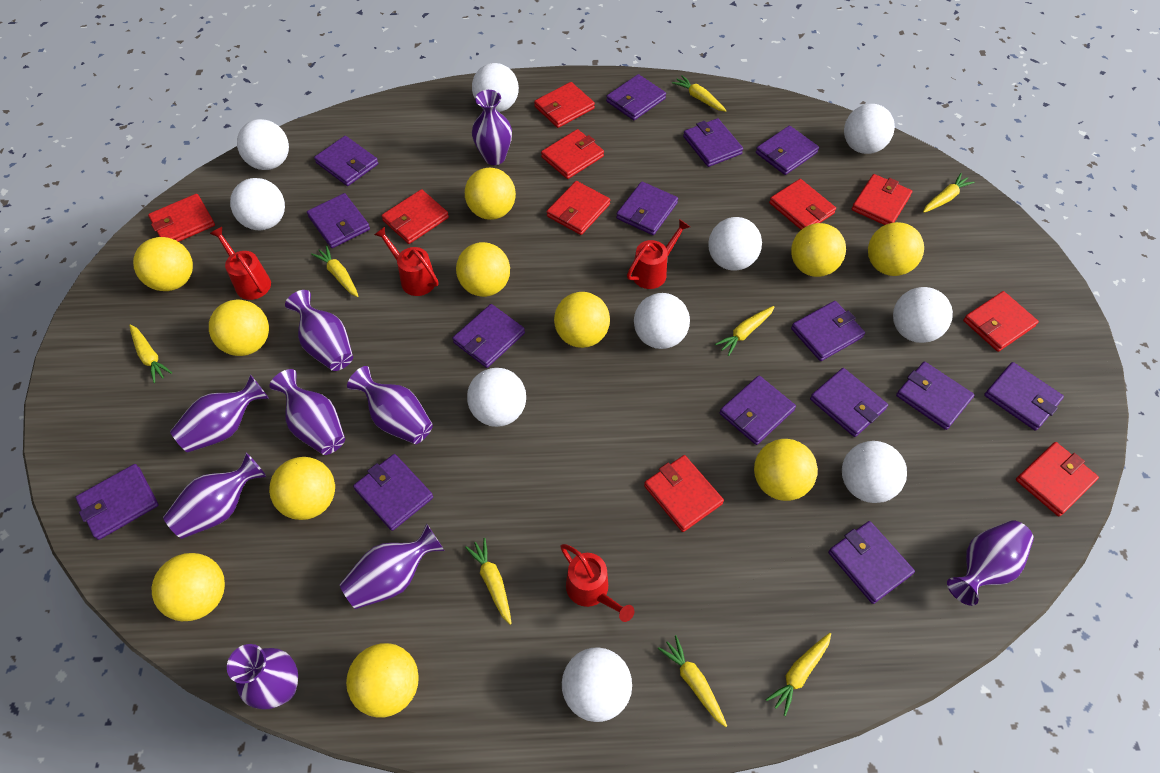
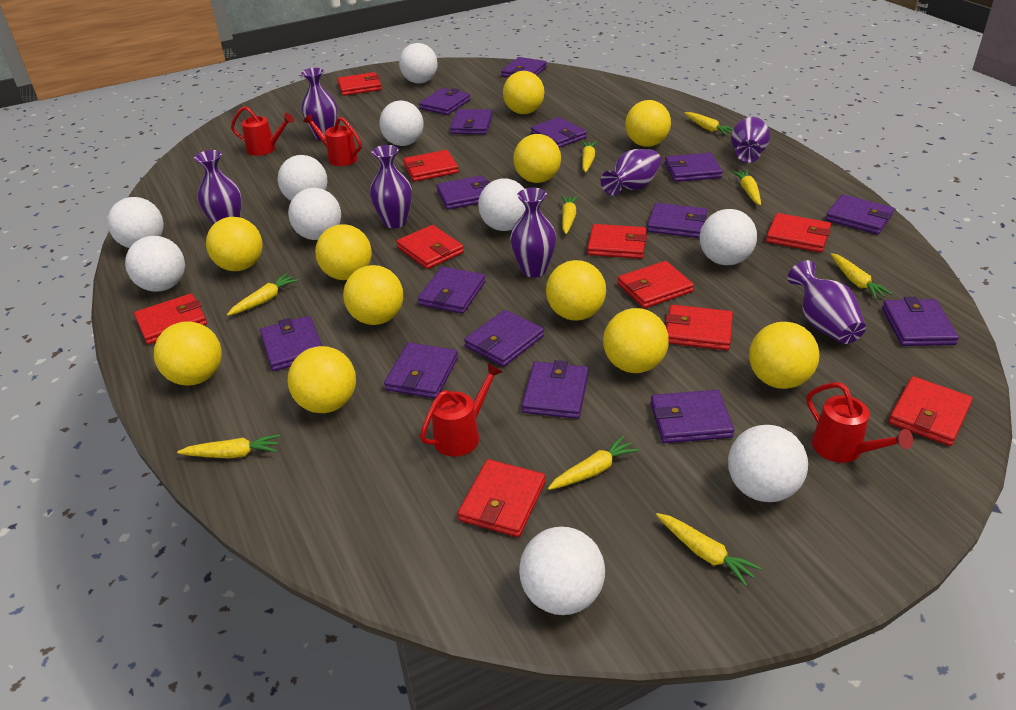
purple vase: [163,453,267,539] [170,375,269,453] [227,644,298,710] [269,369,345,455] [285,290,353,371] [340,524,444,609] [347,366,433,444] [472,90,512,165] [947,520,1034,606] = 9 -> [194,150,241,225] [301,68,337,140] [370,145,412,228] [510,188,556,277] [601,149,661,195] [731,117,770,163] [787,260,866,344] = 7
yellow carrot: [129,324,172,383] [311,245,359,297] [465,538,512,625] [658,635,727,727] [672,75,727,112] [715,306,774,356] [765,633,831,716] [923,173,975,213] = 8 -> [177,434,280,458] [227,273,299,316] [548,436,639,490] [561,196,578,234] [582,141,597,172] [656,513,761,586] [685,112,733,135] [731,169,761,205] [831,253,893,299] = 9

